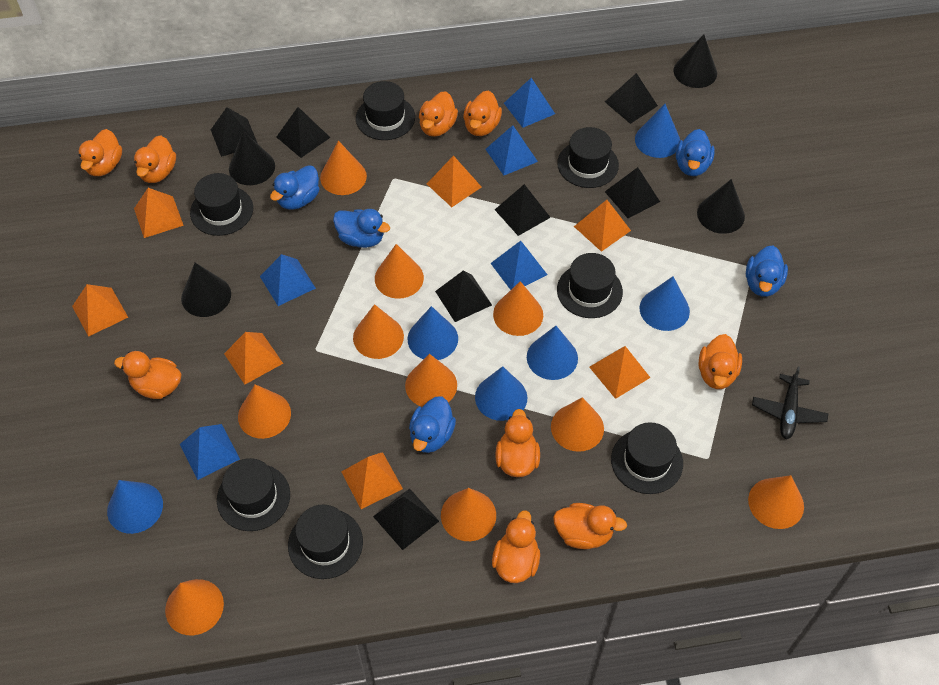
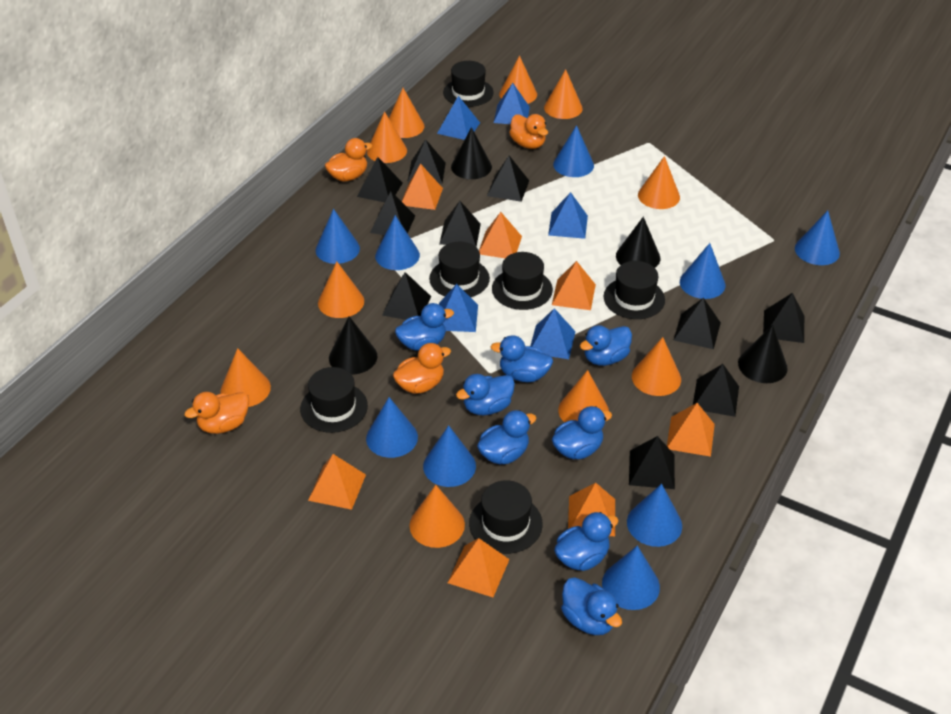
black hat: [190,173,253,236] [217,458,290,531] [288,505,363,579] [356,81,415,140] [557,127,619,188] [557,253,623,318] [611,422,683,494] = 7 -> [300,367,368,433] [429,242,490,297] [443,61,494,107] [469,480,543,554] [492,252,553,310] [604,261,665,319] = 6
black plane: [752,367,828,439] = 1 -> none = 0
black pyramid: [211,107,258,157] [277,107,330,158] [373,489,439,550] [435,270,492,322] [495,184,551,236] [605,73,658,124] [605,167,660,218] = 7 -> [357,157,403,202] [370,191,415,235] [382,272,431,320] [407,139,446,184] [439,201,481,247] [487,156,529,202] [629,436,675,489] [674,298,721,349] [693,364,739,417] [763,293,804,343] = 10
blue cone: [107,480,163,534] [408,306,458,360] [475,366,527,421] [527,326,578,380] [635,104,680,158] [640,277,690,331] = 6 -> [315,209,360,264] [366,397,418,458] [375,215,420,270] [423,425,476,487] [553,125,594,177] [602,545,660,610] [627,484,682,547] [680,243,725,299] [795,210,840,265] = 9
blue duck: [270,165,320,210] [333,209,390,248] [409,396,456,453] [676,129,715,176] [746,246,788,297] = 5 -> [395,303,454,351] [456,374,515,415] [477,410,537,464] [491,335,553,382] [552,406,612,459] [554,512,619,571] [561,577,622,635] [580,325,632,366] = 8
orange duck: [79,129,122,176] [114,351,181,399] [134,135,176,183] [419,91,458,137] [463,90,502,136] [492,510,540,583] [495,409,540,477] [553,503,627,549] [698,334,742,389] = 9 -> [184,392,249,434] [325,138,372,182] [393,343,451,394] [509,114,548,149] = 4

